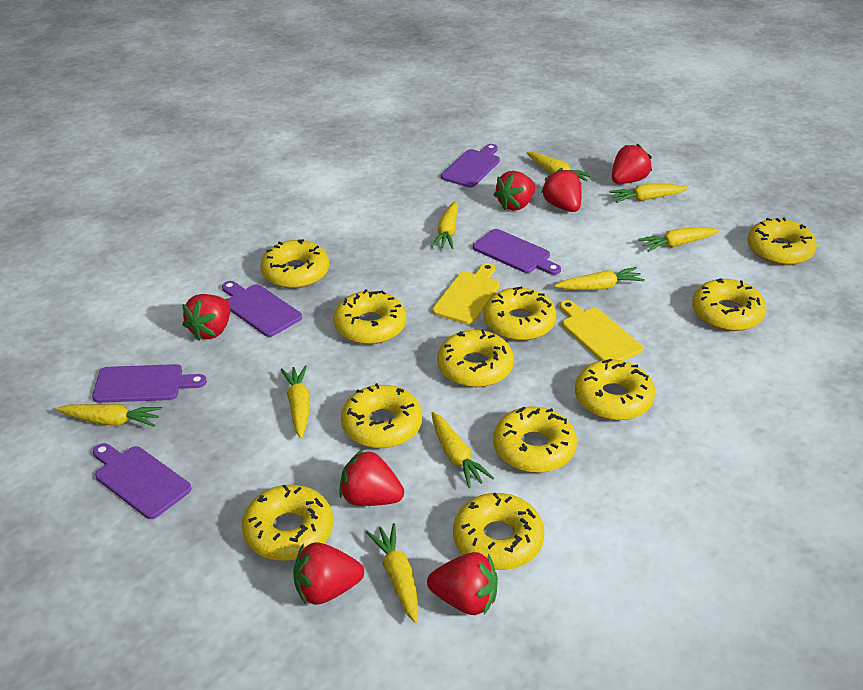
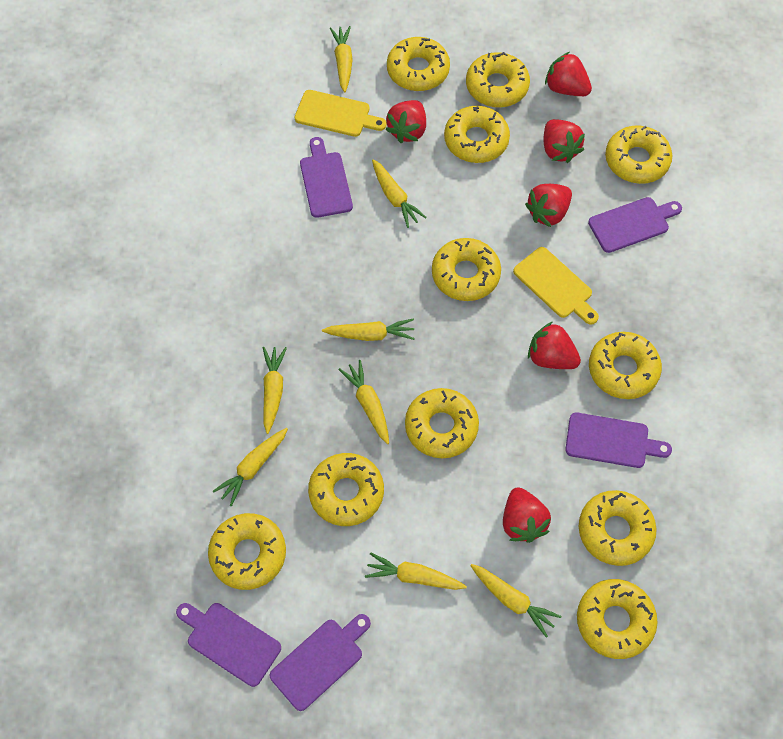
red strawberry: [182,294,231,341] [293,542,364,605] [339,449,404,506] [427,552,498,615] [494,171,535,211] [541,168,582,212] [612,144,652,184] = 7 -> [385,100,426,143] [503,487,551,543] [525,184,572,227] [528,322,581,369] [544,119,585,163] [545,52,592,96] = 6
yellow carrot: [56,404,162,427] [281,365,310,439] [366,523,418,623] [431,201,458,249] [432,412,494,488] [527,152,593,185] [555,267,645,290] [609,184,689,203] [638,227,720,252] = 9 -> [213,428,288,506] [263,347,287,434] [322,318,415,341] [330,26,353,93] [338,360,389,444] [365,552,467,590] [372,159,427,228] [470,564,561,637] = 8

